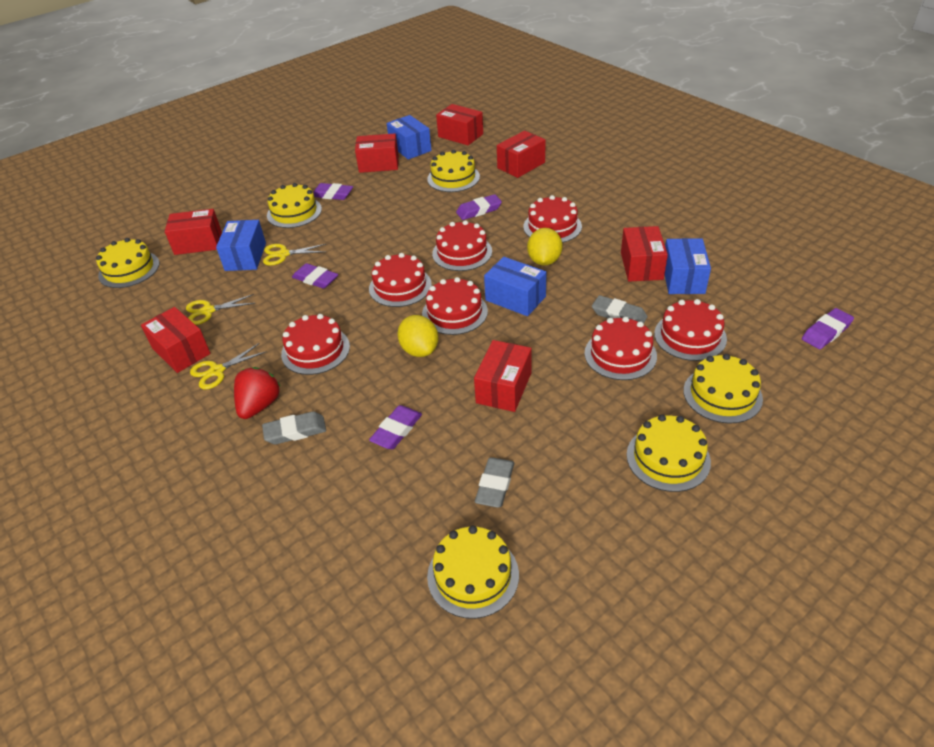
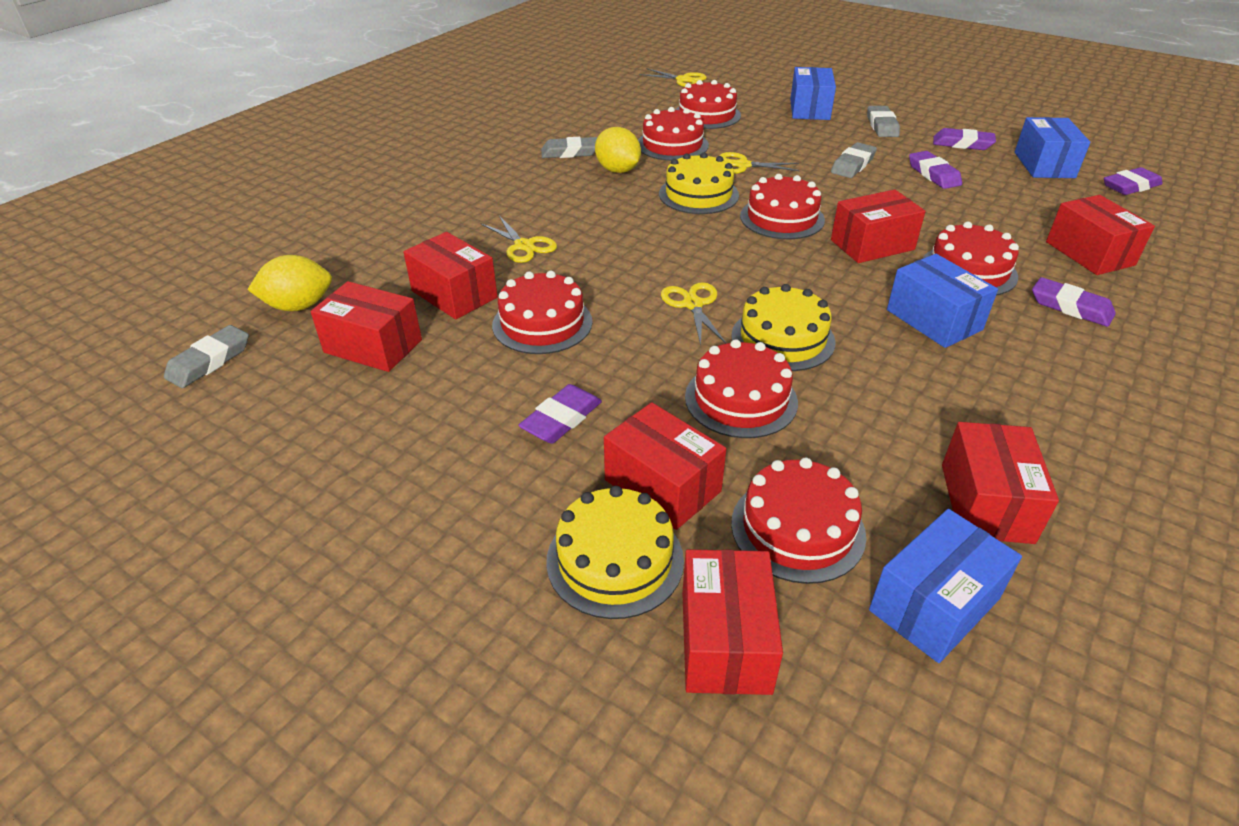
grey eraser: [262,411,326,444] [475,457,514,508] [592,295,647,324] = 3 -> [164,325,249,388] [541,137,597,158] [831,142,877,178] [867,106,900,137] = 4
red strawberry: [234,367,281,419] = 1 -> none = 0
yellow cake: [96,238,159,288] [267,183,322,228] [427,150,480,192] [427,526,519,619] [627,414,711,492] [683,354,763,424] = 6 -> [546,486,684,619] [659,153,739,214] [731,284,836,371] = 3
yellow scissors: [186,294,255,325] [190,343,267,389] [263,244,326,265] = 3 -> [481,216,557,263] [639,68,707,87] [661,282,727,346] [719,152,800,174] = 4

